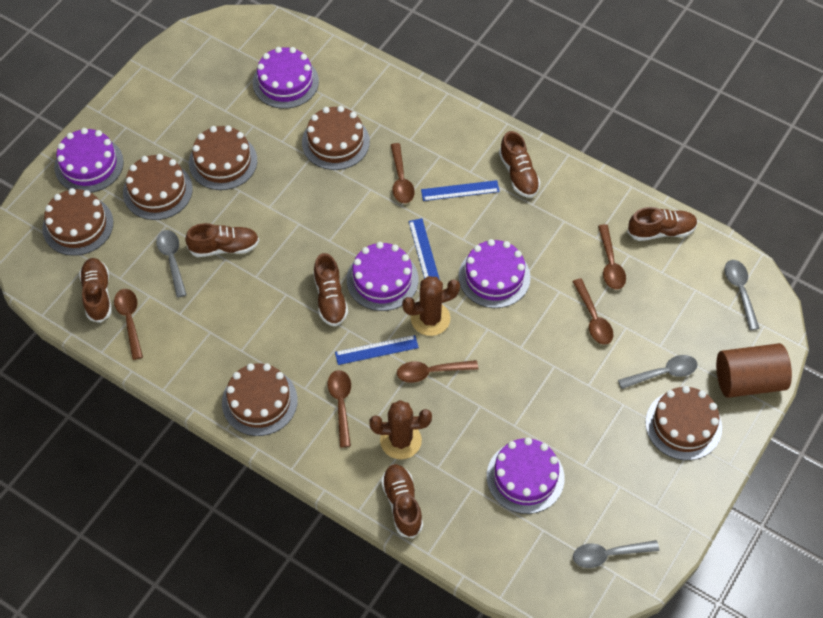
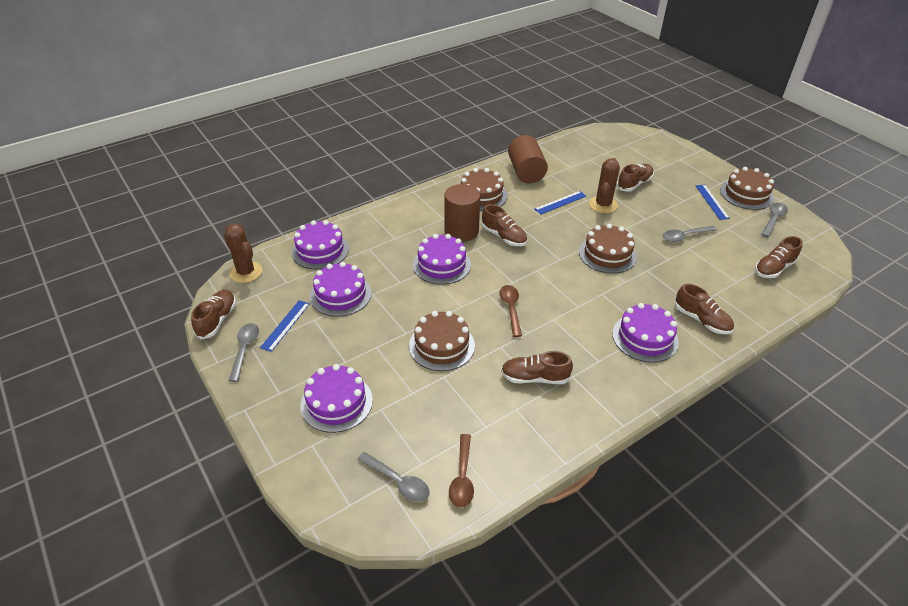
brown cake: [42,188,113,256] [123,154,193,220] [189,125,257,190] [222,363,298,436] [302,106,370,170] [645,386,722,460] = 6 -> [409,311,475,371] [461,168,507,211] [579,224,637,274] [720,167,774,210] = 4
brown cylinder: [716,343,792,398] = 1 -> [444,184,480,242] [508,135,548,183] = 2
brown spoon: [114,289,143,360] [327,370,351,448] [391,143,415,203] [397,360,478,383] [572,278,613,345] [598,224,626,290] = 6 -> [449,434,474,508] [499,285,522,337] = 2

